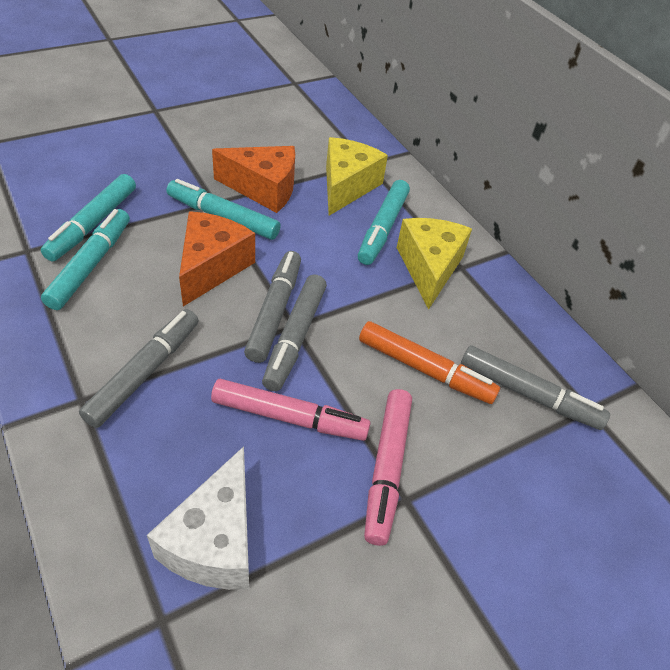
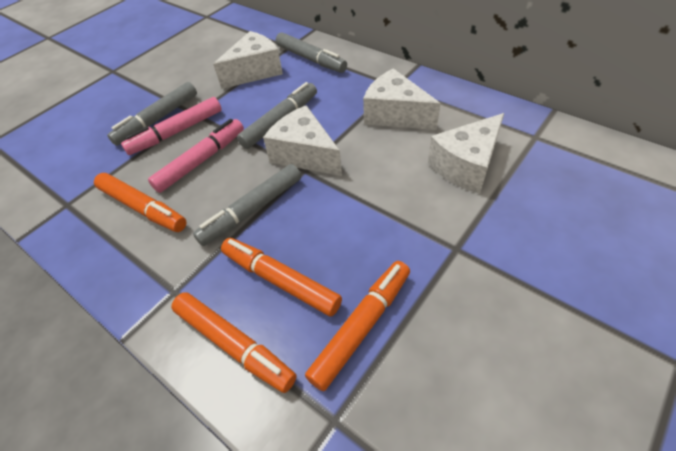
orange cheese: [179,211,255,306] [212,146,295,213] = 2 -> none = 0
orange marker: [359,321,500,404] = 1 -> [94,173,187,232] [171,292,297,393] [221,238,342,316] [305,261,410,391] = 4
turquoise marker: [41,174,136,262] [41,209,130,310] [167,179,281,240] [358,180,410,265] = 4 -> none = 0
white cheese: [147,446,249,590] = 1 -> [213,31,283,89] [263,105,342,176] [363,68,441,130] [428,113,504,194] = 4
yellow cheese: [326,137,388,216] [397,218,472,310] = 2 -> none = 0

